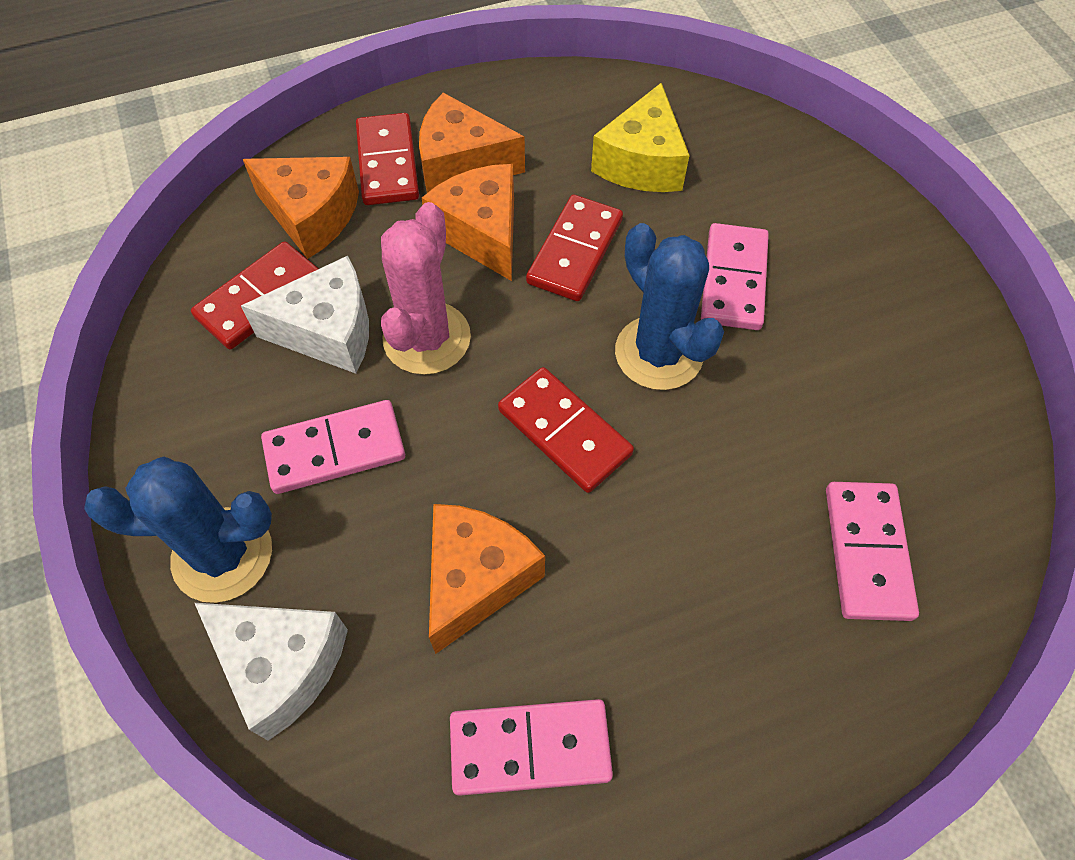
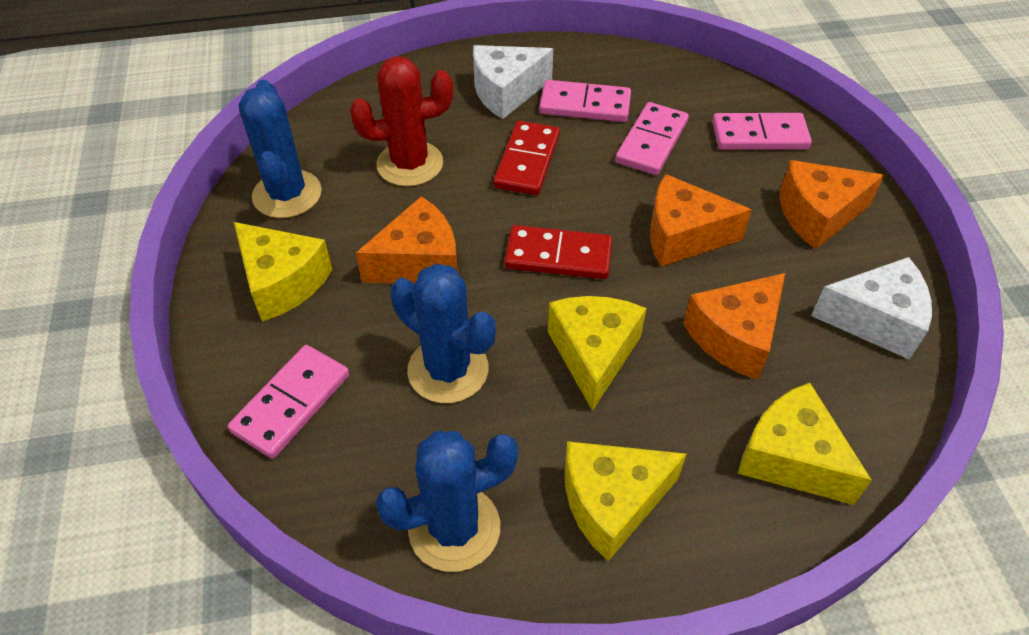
blue cactus: [84,457,272,603] [615,223,724,390] = 2 -> [239,80,322,218] [375,431,518,572] [390,263,496,403] = 3
pink cactus: [381,202,471,375] = 1 -> none = 0
red cactus: none = 0 -> [350,56,453,186] = 1
red domino: [191,241,318,349] [356,113,419,205] [498,367,634,493] [526,195,623,301] = 4 -> [493,121,560,195] [505,225,612,279] = 2
yellow cheese: [591,83,690,192] = 1 -> [234,222,332,322] [548,296,647,411] [565,441,687,561] [737,383,872,505] = 4

